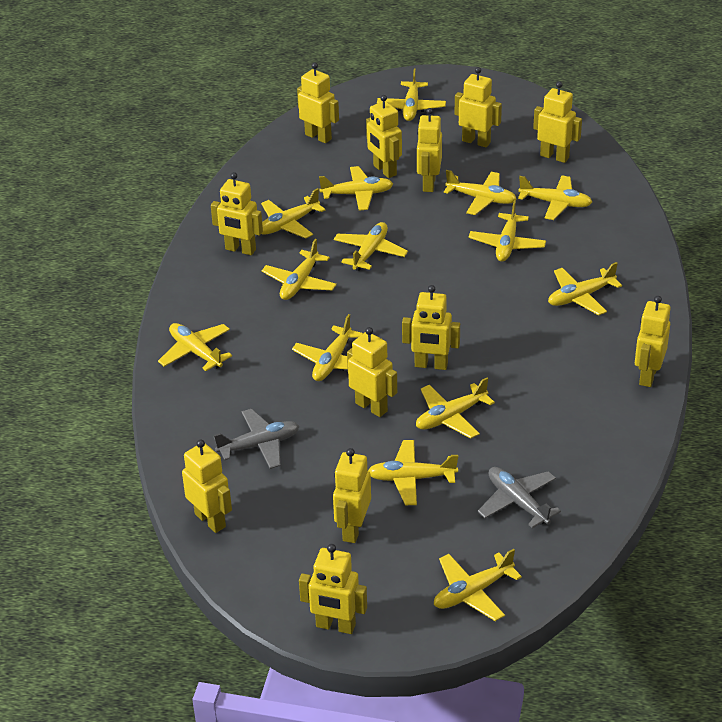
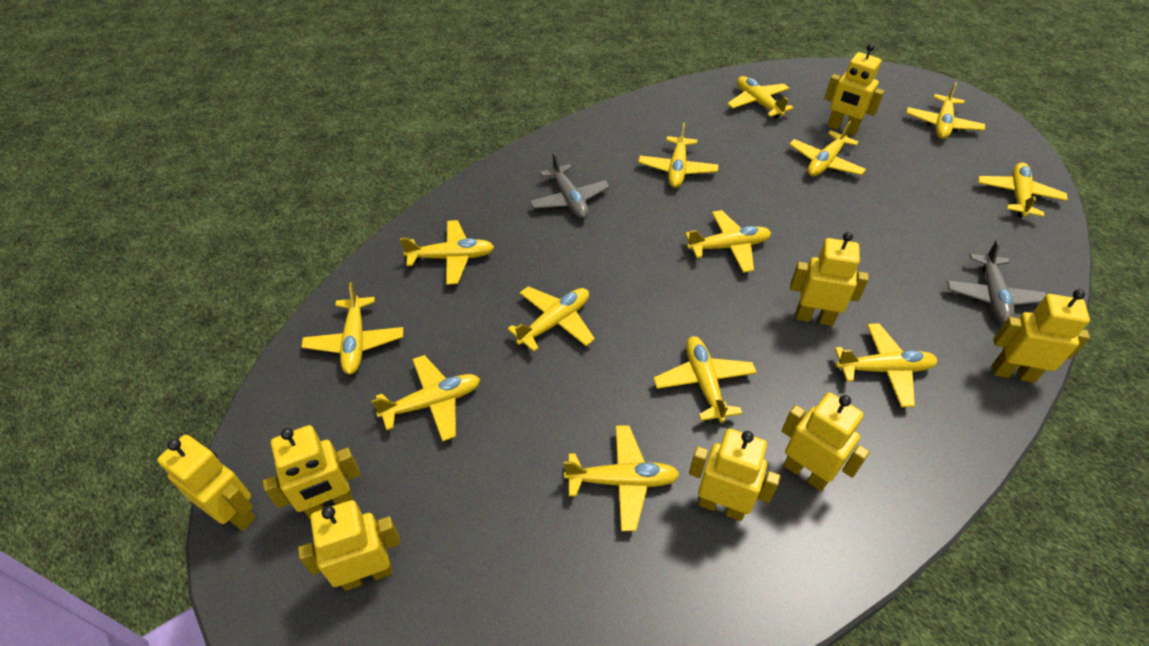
yellow plane: [158,323,232,371] [261,188,326,239] [262,239,337,300] [292,314,363,381] [319,166,393,211] [334,222,408,271] [368,440,458,505] [377,68,446,121] [416,378,495,439] [434,549,522,621] [444,170,516,215] [468,200,546,262] [518,176,592,220] [548,262,622,315] = 14 -> [302,282,403,374] [371,355,480,442] [400,220,494,285] [507,286,595,352] [564,425,680,531] [638,123,719,188] [653,336,757,423] [685,210,771,273] [727,76,794,118] [789,121,866,176] [835,323,938,407] [906,82,985,139] [978,162,1068,217] = 13
yellow robot: [182,439,232,533] [211,172,263,255] [297,63,339,143] [299,544,367,634] [333,448,371,543] [347,327,397,417] [366,95,402,178] [402,285,460,370] [417,108,442,192] [455,67,502,147] [533,81,582,163] [635,296,671,387] = 12 -> [157,435,256,531] [263,425,360,519] [298,500,401,591] [689,429,780,521] [782,392,870,491] [790,232,869,326] [824,44,884,136] [992,289,1090,383] = 8

